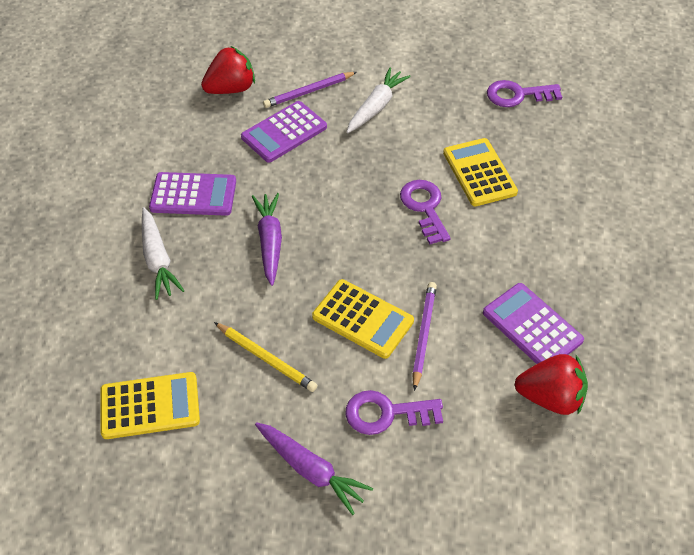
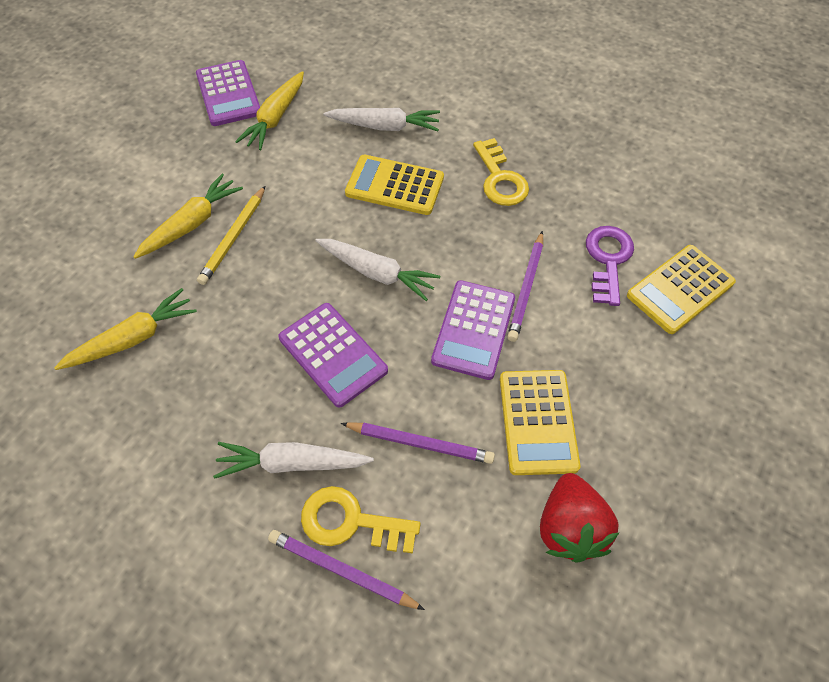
purple carrot: [252,193,282,286] [255,422,373,515] = 2 -> none = 0
purple key: [345,390,443,435] [400,180,451,244] [487,80,562,107] = 3 -> [586,226,634,306] = 1
purple pencil: [263,72,357,108] [412,282,437,391] = 2 -> [268,530,425,610] [341,422,495,464] [507,231,543,342] = 3
red strawberry: [201,46,255,94] [514,354,588,415] = 2 -> [540,473,620,563] = 1
white carrot: [142,207,185,300] [347,68,411,133] = 2 -> [213,442,374,479] [315,239,440,301] [323,108,440,131] = 3
yellow carrot: none = 0 -> [54,288,197,370] [133,174,243,259] [235,71,304,150] = 3
yellow key: none = 0 -> [301,486,421,554] [473,138,529,206] = 2

